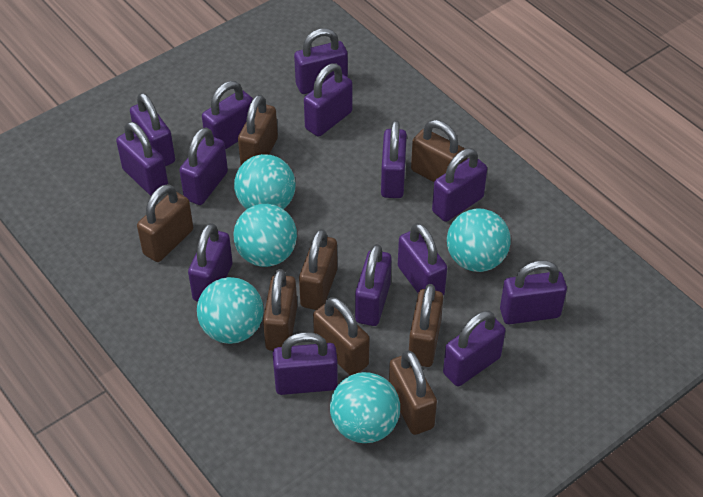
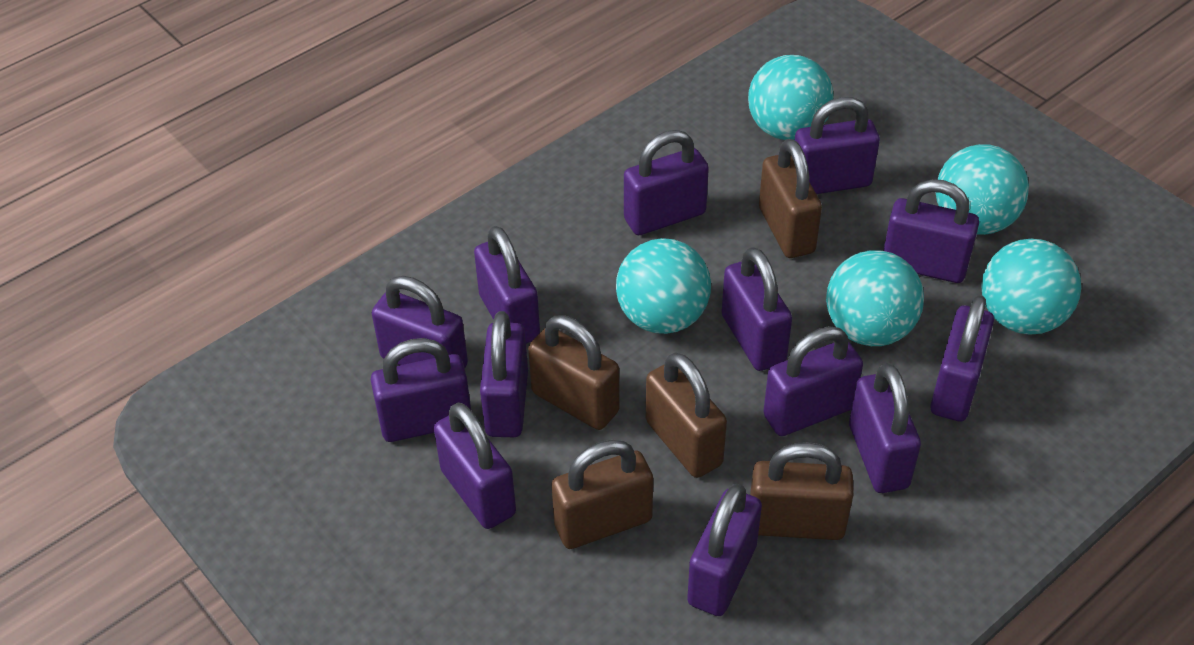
brown padlock: [137,184,193,262] [238,95,278,165] [263,269,297,351] [299,229,337,310] [313,297,370,375] [389,350,437,435] [409,284,443,367] [411,120,467,182] = 8 -> [528,316,620,430] [551,440,653,549] [646,352,727,478] [750,442,854,540] [759,139,822,258] = 5
purple padlock: [116,122,168,196] [130,93,175,166] [179,127,228,205] [188,223,233,302] [202,81,253,150] [273,332,338,395] [294,28,348,94] [304,63,352,137] [355,244,391,326] [381,120,407,198] [398,223,447,296] [432,148,487,222] [443,310,506,386] [500,260,567,324] = 14 -> [371,338,471,442] [372,276,468,368] [434,402,516,529] [474,226,540,344] [480,311,528,437] [624,130,709,235] [687,484,762,616] [721,247,792,371] [763,326,863,436] [795,97,880,194] [849,363,921,493] [883,179,979,283] [930,295,994,422] = 13

